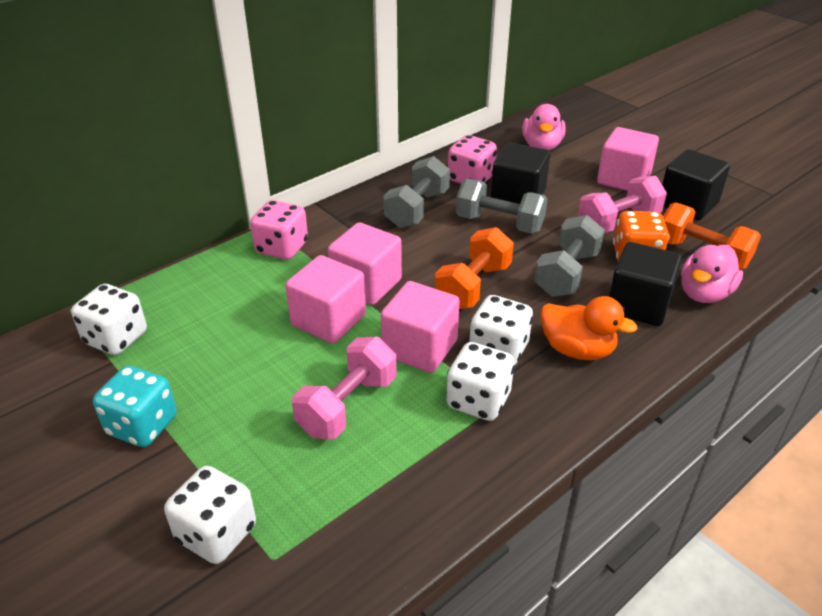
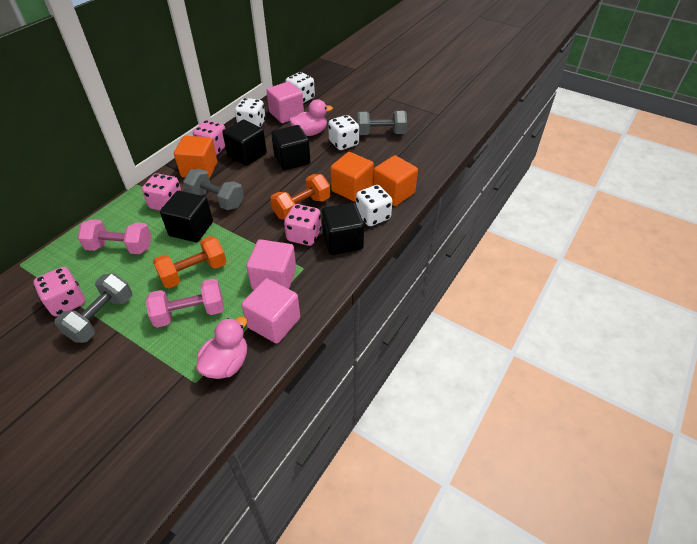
black cube: [491,143,550,204] [609,242,682,326] [662,149,730,220] = 3 -> [160,191,213,242] [223,120,267,166] [271,125,310,170] [322,203,364,255] = 4
orange cube: none = 0 -> [174,136,218,179] [330,152,374,202] [373,155,418,206] = 3
orange dice: [613,211,669,261] = 1 -> none = 0
orange duck: [540,296,637,360] = 1 -> none = 0
pink cube: [285,255,366,344] [328,222,402,305] [381,281,460,373] [597,127,659,191] = 4 -> [241,278,300,344] [246,239,296,290] [266,82,304,123] = 3
pink dice: [250,200,308,260] [448,135,497,184] = 2 -> [34,267,85,316] [142,173,182,211] [193,120,225,155] [284,204,322,246] = 4
turquoise dice: [93,366,176,447] = 1 -> none = 0

